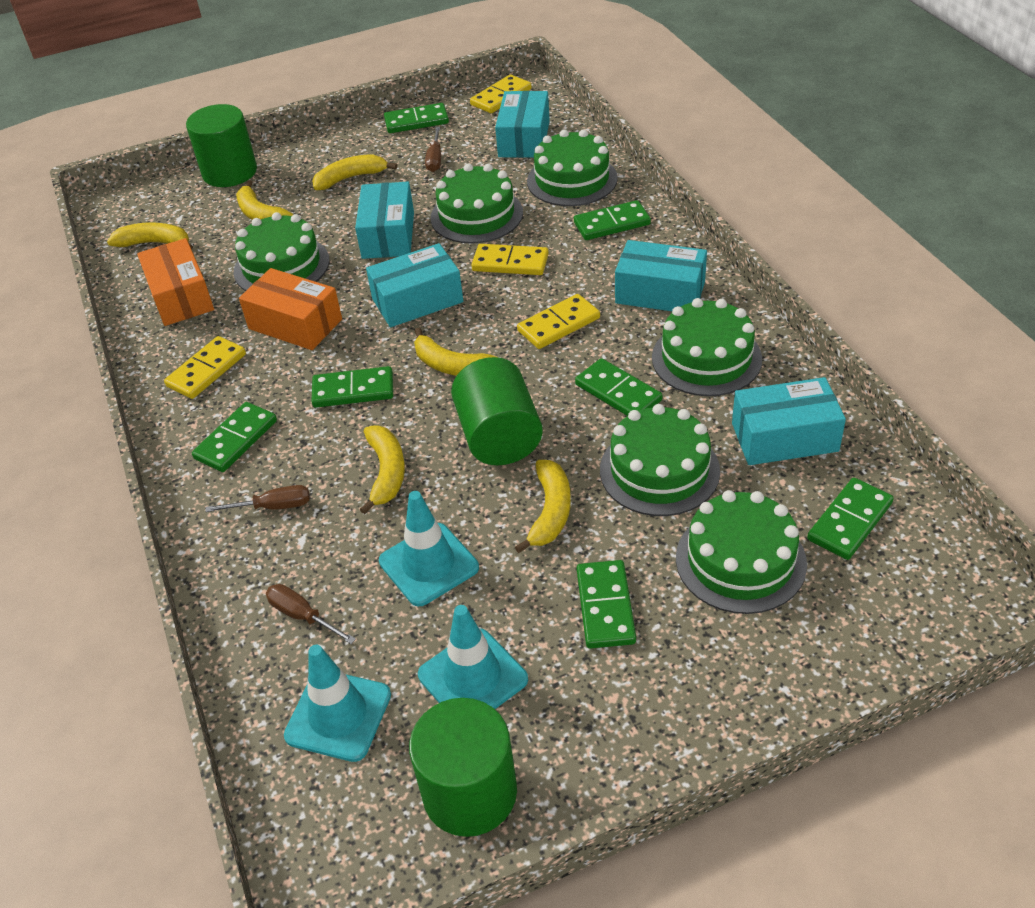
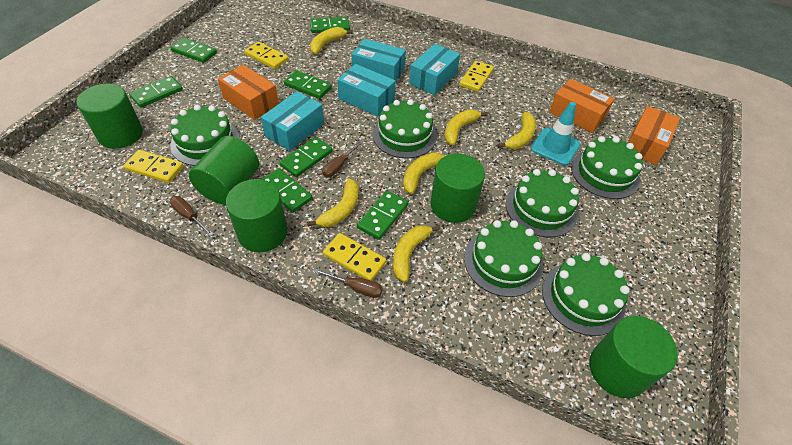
green cylinder: [186,104,257,187] [409,698,517,837] [451,357,543,465] = 3 -> [77,84,143,149] [189,136,259,204] [226,179,287,252] [430,154,485,223] [589,316,678,398] = 5
orange box: [137,238,214,326] [239,268,342,350] = 2 -> [218,65,279,120] [549,79,614,133] [628,106,680,165] = 3
turquoise box: [355,182,414,259] [366,243,463,327] [495,91,550,158] [615,240,707,311] [732,377,846,465] = 5 -> [261,91,324,151] [337,64,396,116] [352,39,406,83] [409,44,460,95] = 4
turquoise traffic cone: [284,645,391,762] [379,491,479,606] [418,605,528,709] = 3 -> [531,102,580,166] = 1

